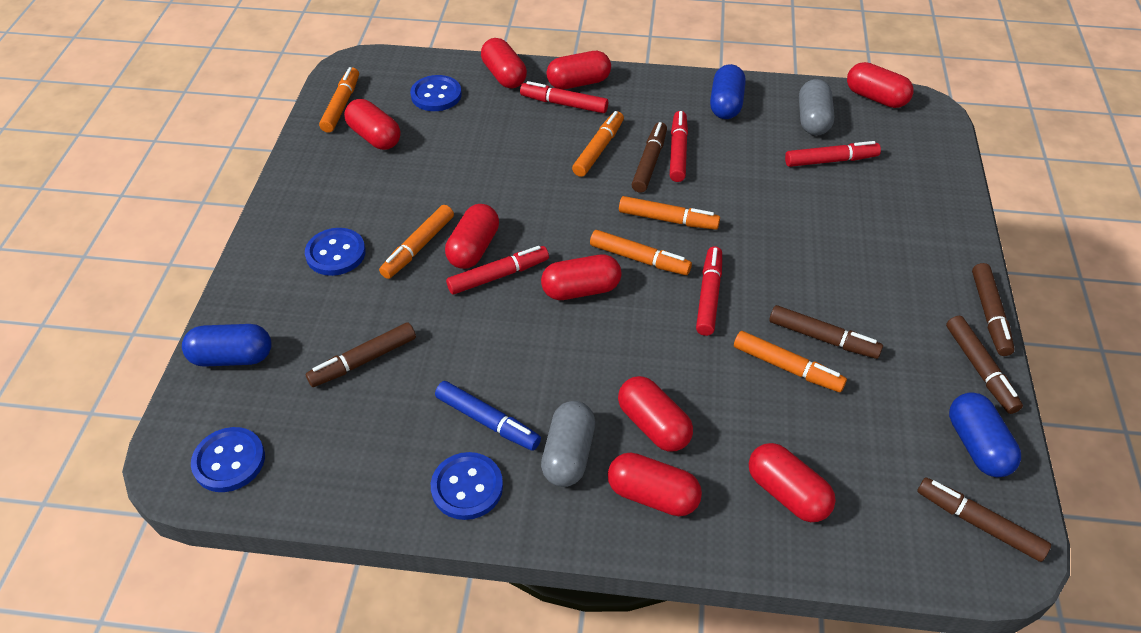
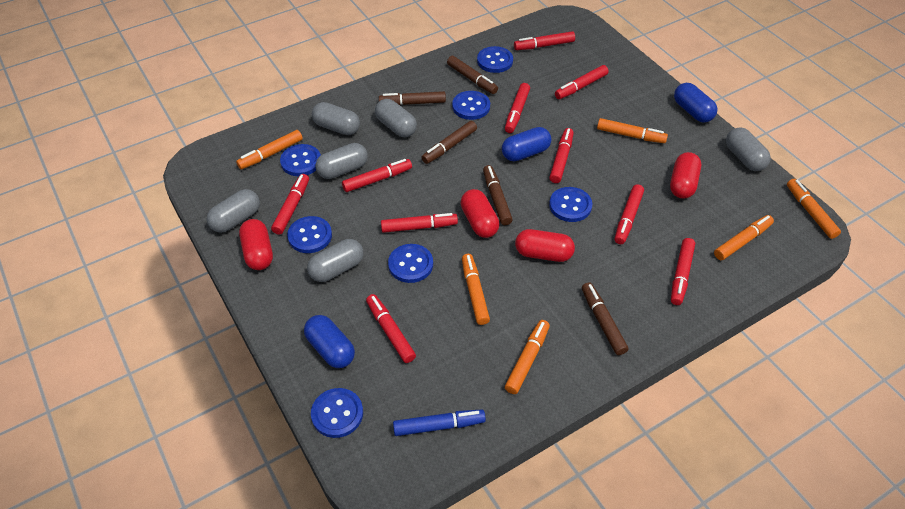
blue button: [191,427,265,492] [305,228,366,276] [410,75,462,111] [431,452,503,520] = 4 -> [280,144,321,176] [287,216,332,253] [311,388,363,438] [388,244,433,283] [452,91,490,120] [477,46,513,73] [549,187,592,222] = 7
brown marker: [306,322,416,387] [632,122,667,193] [769,305,883,359] [917,477,1051,562] [946,316,1023,414] [972,263,1015,356] = 6 -> [379,91,446,105] [421,121,477,164] [447,56,498,94] [483,165,513,225] [582,282,629,355] = 5
grey capsule: [541,401,595,487] [799,79,834,135] = 2 -> [207,189,260,233] [307,239,364,282] [312,102,360,135] [316,143,368,179] [375,99,417,137] [726,127,771,171] = 6
red capsule: [344,99,401,150] [445,204,499,269] [481,38,527,88] [541,255,622,300] [546,51,611,89] [608,452,702,516] [618,376,693,451] [749,443,836,522] [847,62,913,108] = 9 -> [239,219,273,270] [460,189,499,238] [515,229,575,262] [670,152,701,199] = 4
red marker: [446,246,549,295] [520,81,608,113] [670,111,688,182] [696,246,722,336] [785,141,881,167] = 5 -> [271,174,309,235] [342,159,412,192] [366,294,416,363] [381,213,458,233] [505,83,530,133] [514,31,575,50] [549,128,574,183] [555,65,609,99] [615,184,644,244] [671,238,695,305] = 10

